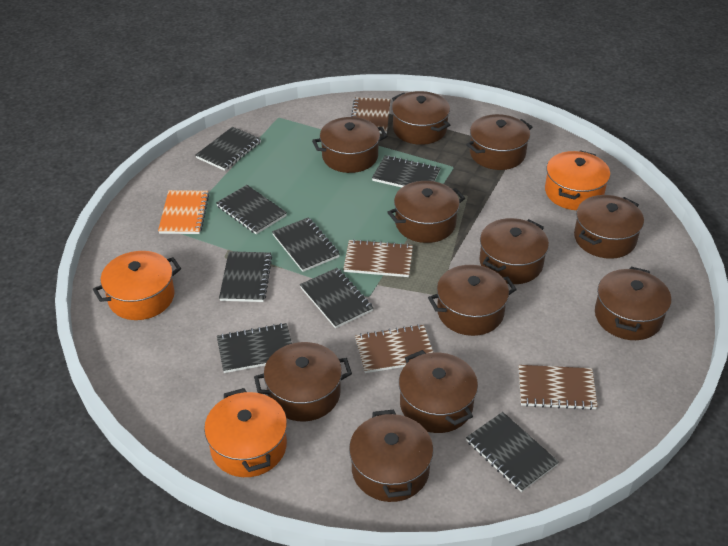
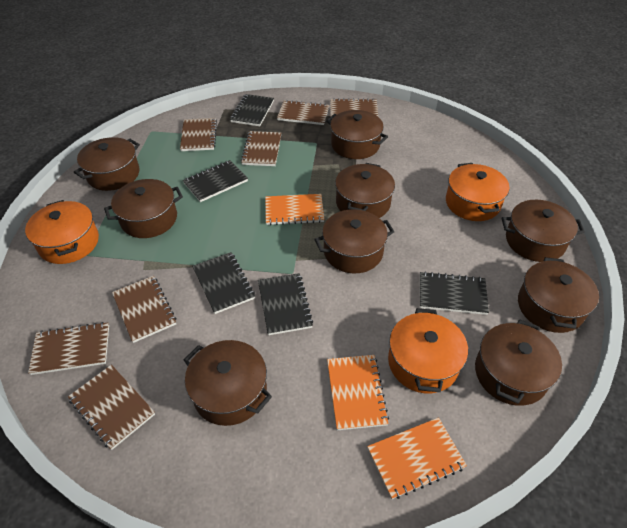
black notebook: [196,127,261,171] [216,185,287,234] [217,323,292,373] [219,251,272,302] [272,217,340,272] [300,268,373,328] [372,155,440,187] [466,412,559,492] = 8 -> [183,160,248,202] [192,252,255,314] [230,94,274,126] [258,273,314,335] [420,271,489,315] = 5
brown notebook: [343,239,413,277] [351,97,391,134] [355,324,433,373] [519,365,598,410] = 4 -> [28,322,109,375] [68,365,155,450] [112,276,176,343] [180,118,217,151] [241,131,281,166] [277,100,329,125] [330,98,378,117] = 7
brown pot: [254,342,352,422] [312,117,387,173] [349,409,433,502] [387,181,465,243] [392,91,450,145] [399,350,478,433] [428,265,517,336] [466,114,532,170] [479,218,549,284] [574,195,644,259] [595,267,671,340] = 11 -> [74,137,140,191] [104,179,183,238] [184,340,272,426] [314,209,394,273] [326,110,388,159] [335,163,395,218] [475,320,562,406] [502,200,585,262] [518,257,599,333] = 9
orange notebook: [158,190,209,234] = 1 -> [265,194,324,225] [327,355,389,430] [367,418,467,499] = 3

